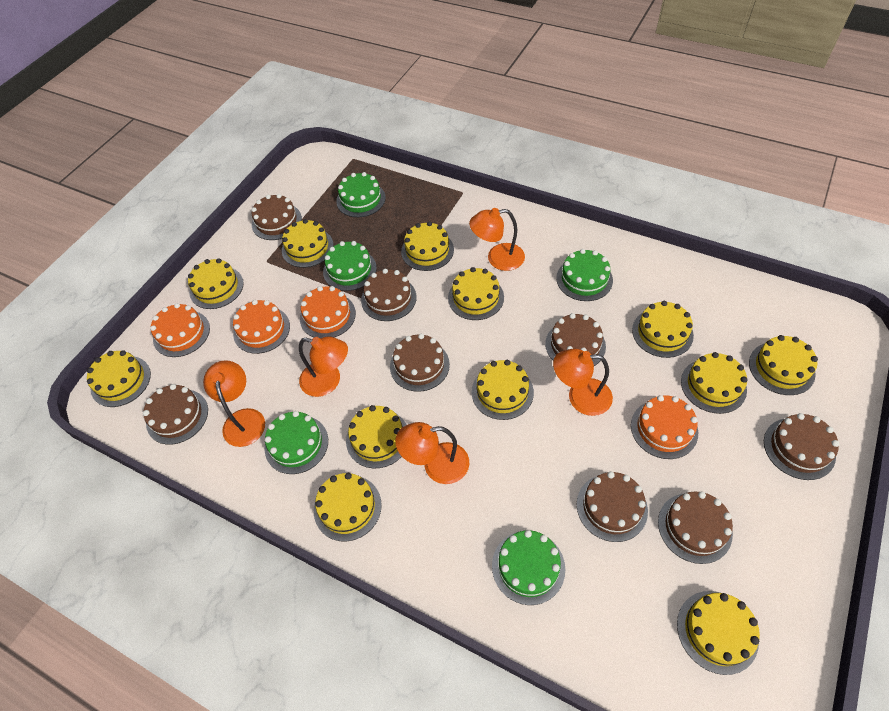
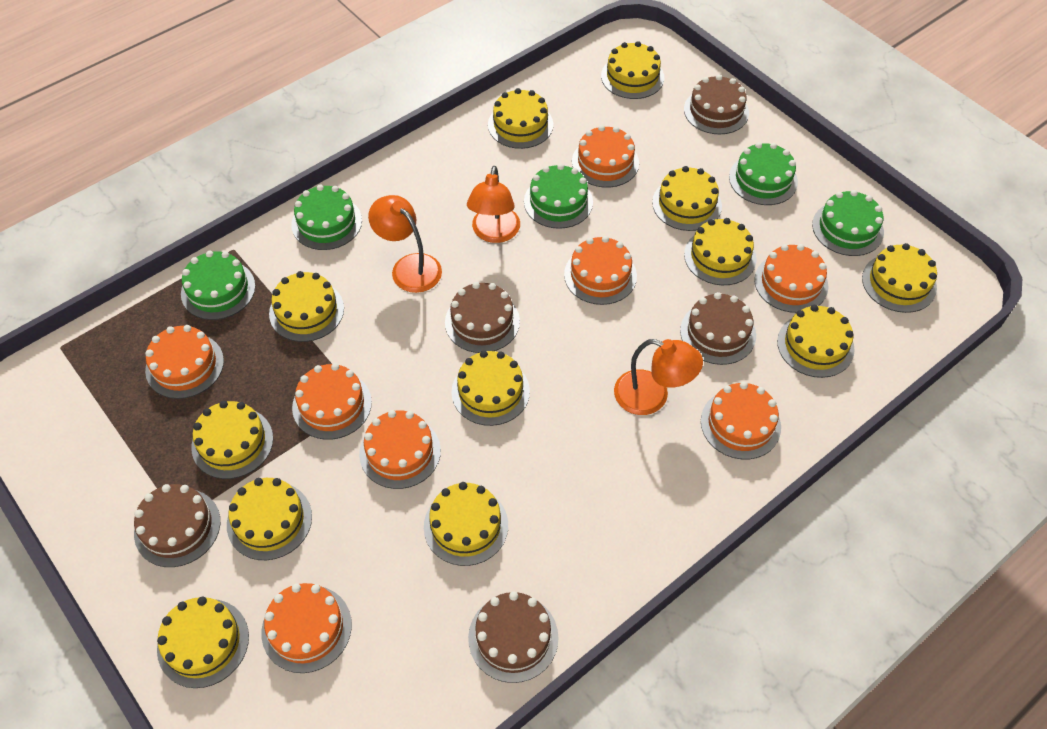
brown cake: [143,384,208,445] [251,194,302,240] [361,269,417,321] [390,334,450,392] [545,313,606,366] [577,471,648,542] [658,491,733,564] [764,413,839,480] = 8 -> [134,484,220,567] [445,282,520,353] [468,592,558,683] [680,292,756,365] [684,75,749,134] = 5
orange cake: [150,303,210,357] [233,300,290,354] [300,286,356,339] [631,395,698,459] = 4 -> [145,325,224,399] [261,583,352,673] [292,363,372,440] [359,410,441,489] [564,236,637,305] [572,125,639,188] [701,382,781,459] [754,244,828,313] = 8
orange lamp: [203,360,265,447] [299,337,348,397] [395,422,469,484] [469,208,525,271] [553,349,613,416] = 5 -> [368,195,442,293] [467,166,520,243] [614,339,703,415] = 3

